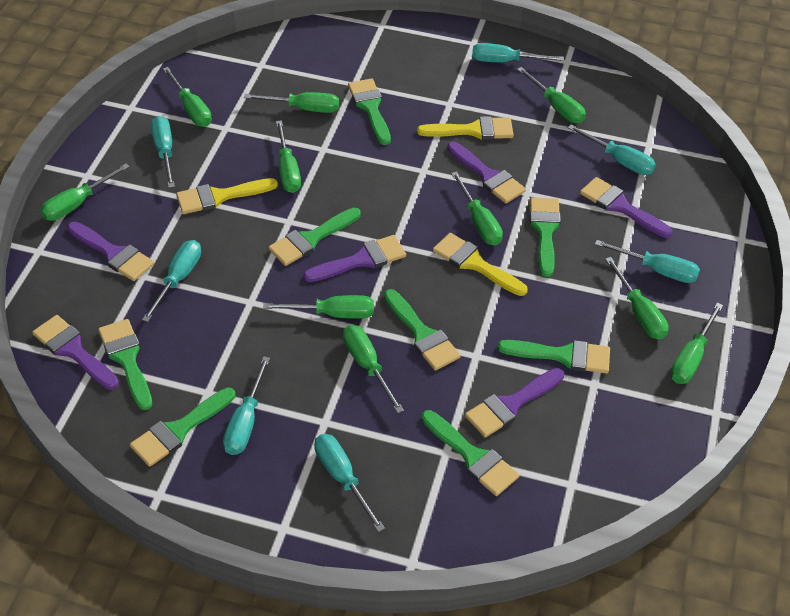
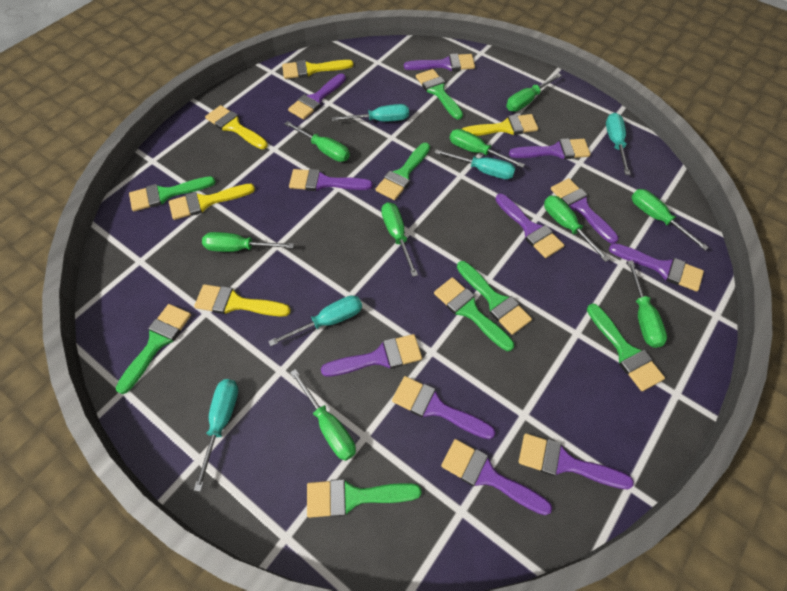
green screwdriver: [40,164,130,221] [163,67,212,127] [244,92,339,113] [263,295,374,319] [276,120,301,193] [343,325,404,413] [451,171,503,246] [517,67,586,123] [605,257,668,339] [670,303,723,384] = 10 -> [202,232,294,252] [285,121,350,162] [290,369,356,461] [381,202,418,277] [450,129,525,168] [506,73,562,112] [544,196,610,262] [627,260,667,348] [632,189,709,251] = 9
purple brush: [32,315,119,390] [67,222,154,281] [303,235,406,282] [447,142,526,204] [465,368,564,437] [580,177,672,238] = 6 -> [288,73,346,120] [289,169,373,191] [321,334,422,377] [392,376,496,440] [404,53,475,71] [441,439,552,515] [495,194,564,258] [509,138,590,159] [518,433,634,489] [551,178,619,244] [609,243,704,291] = 11
turquoise screwdriver: [142,240,201,322] [151,116,175,188] [223,356,270,455] [314,434,385,532] [472,43,564,62] [568,125,656,175] [595,240,700,283] = 7 -> [194,379,238,492] [268,295,362,346] [332,104,409,122] [434,149,515,179] [606,113,631,175] = 5
yellow brush: [176,178,278,214] [417,116,514,140] [433,233,528,296] = 3 -> [169,184,255,220] [194,284,291,317] [205,105,268,149] [282,60,354,79] [462,114,538,136] = 5

